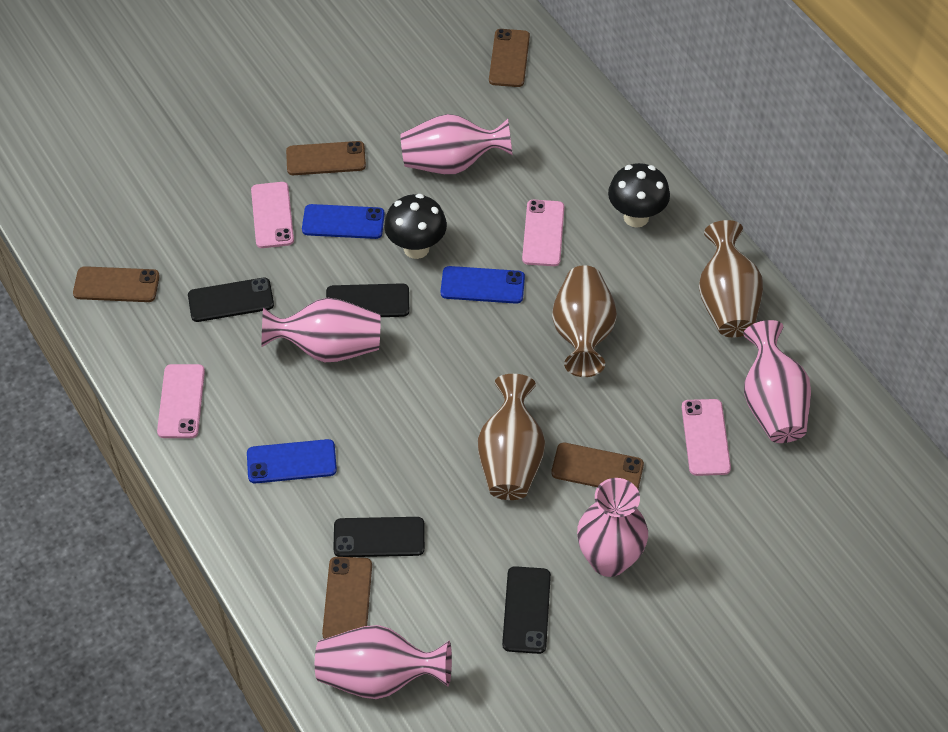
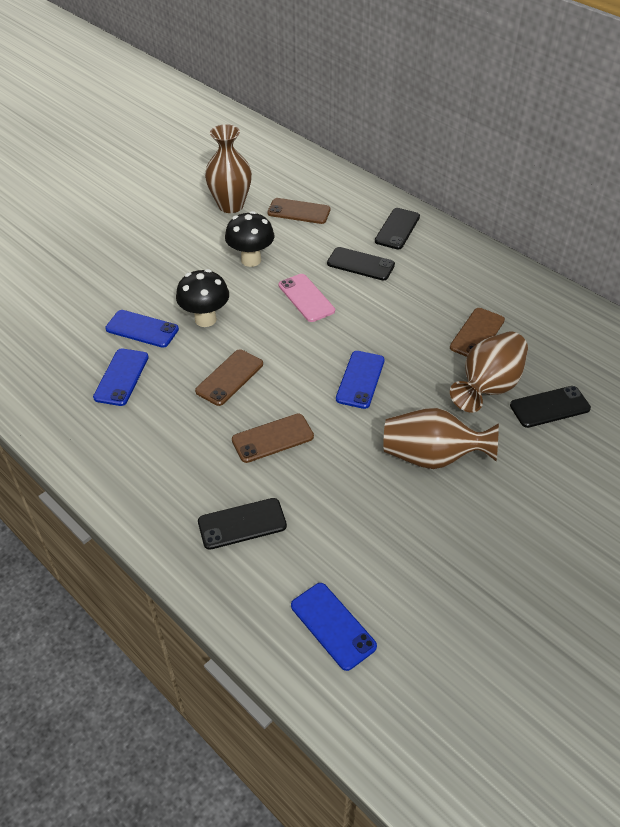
blue phone: [247,439,337,484] [302,204,385,239] [441,266,525,304] = 3 -> [93,349,149,406] [105,310,179,348] [291,583,377,671] [336,351,385,409] = 4
brown phone: [73,266,160,302] [286,141,366,175] [322,557,372,639] [489,29,530,87] [551,443,644,489] = 5 -> [195,349,263,406] [232,414,314,463] [268,198,331,224] [450,308,505,357] = 4
pink phone: [157,364,205,438] [251,182,294,248] [522,200,565,266] [682,399,731,476] = 4 -> [279,274,335,322] = 1
pink vase: [261,298,381,362] [315,625,452,699] [401,114,513,174] [577,478,648,577] [743,320,811,443] = 5 -> none = 0

